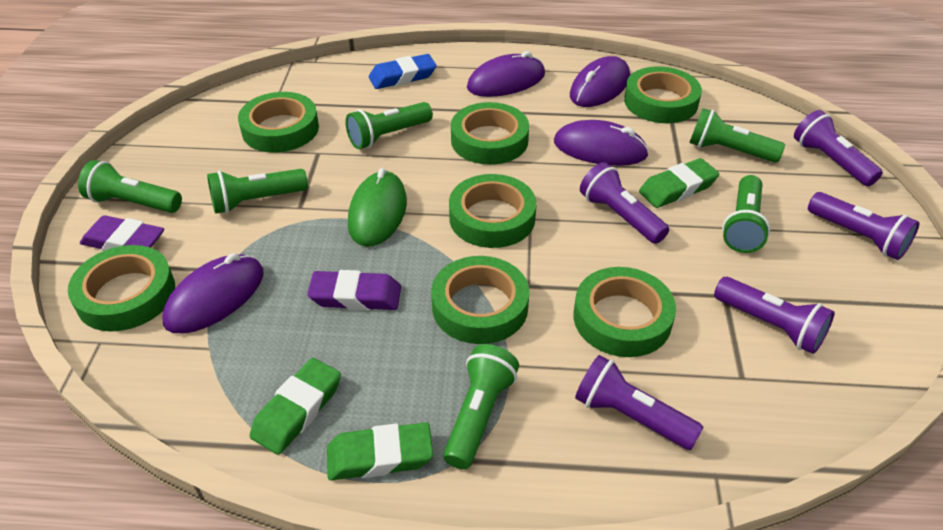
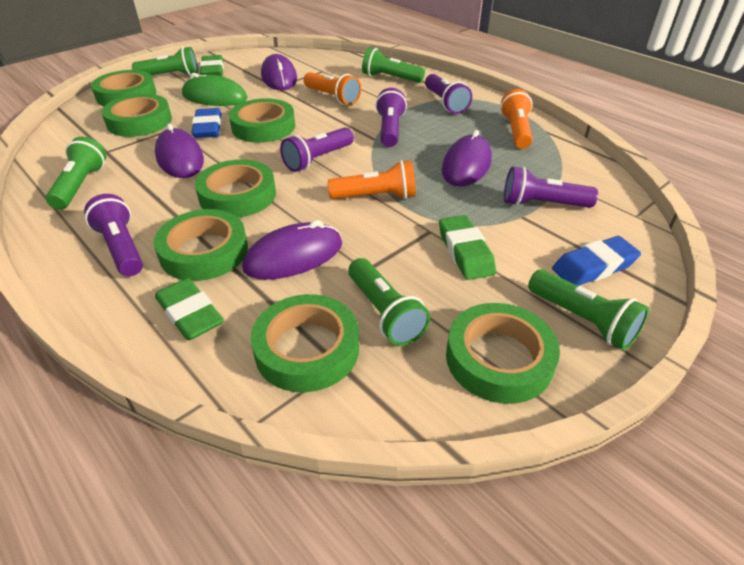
blue eraser: [369,54,437,89] = 1 -> [192,108,222,138] [552,236,641,286] = 2
green flashlight: [78,160,182,213] [207,169,308,214] [345,102,433,149] [443,344,519,469] [689,108,785,163] [722,175,770,253] = 6 -> [46,137,106,210] [132,47,198,75] [348,258,430,346] [362,47,425,83] [528,270,649,350] = 5
orange flashlight: none = 0 -> [303,72,361,105] [328,160,416,199] [500,89,533,149] = 3
purple eraser: [80,215,164,251] [307,270,401,311] = 2 -> none = 0

